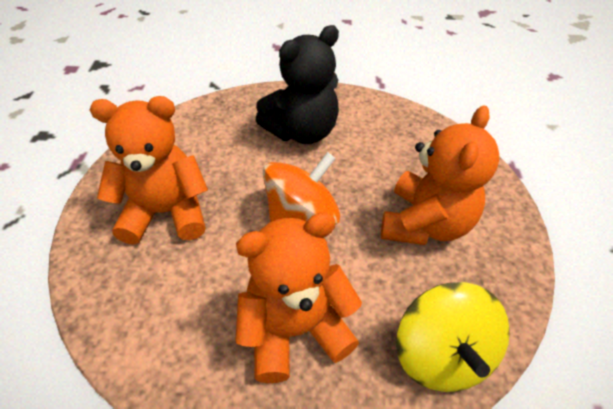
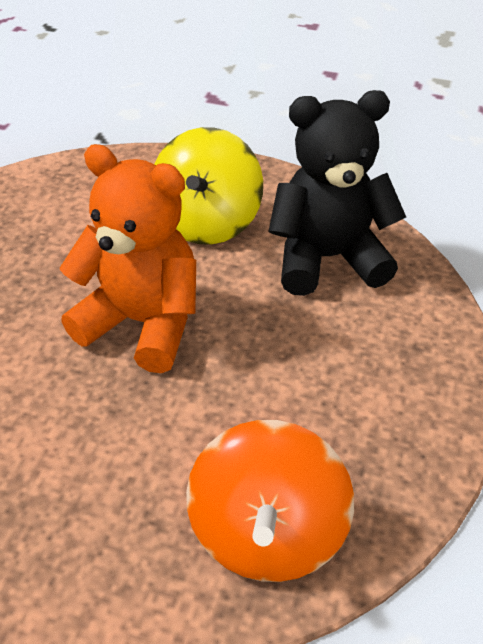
orange teddy bear: [90,96,208,245] [235,212,362,383] [381,105,499,245] = 3 -> [60,144,196,373] = 1

